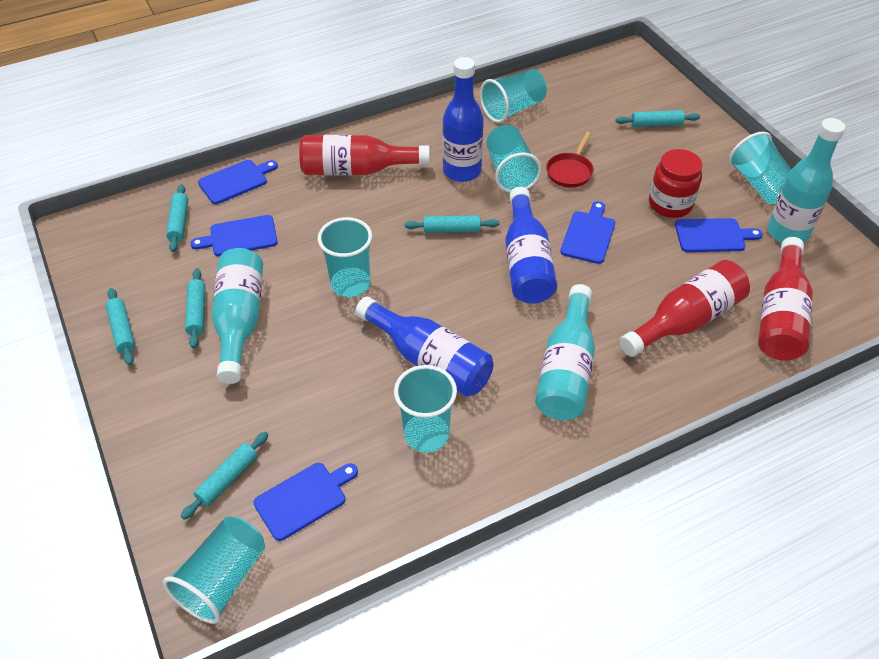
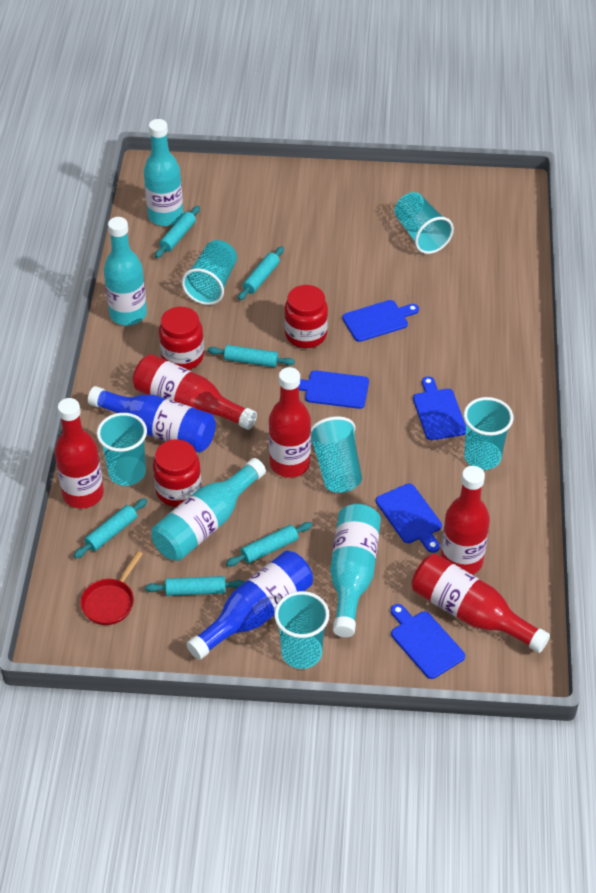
blue bottle: [355,296,494,397] [442,57,484,182] [505,187,557,304] = 3 -> [88,386,216,453] [186,551,313,660] = 2
red bottle: [299,135,430,175] [620,260,750,357] [758,237,813,361] = 3 -> [55,398,104,508] [133,354,257,430] [269,367,311,478] [411,554,550,653] [441,466,490,575] = 5
red jar: [649,149,702,218] = 1 -> [153,439,202,507] [159,307,204,370] [284,285,328,348] = 3
turquoise bottle: [212,248,263,384] [535,284,595,420] [768,118,845,243] = 3 -> [104,217,147,325] [144,119,183,226] [152,458,266,561] [330,504,381,637] = 4

